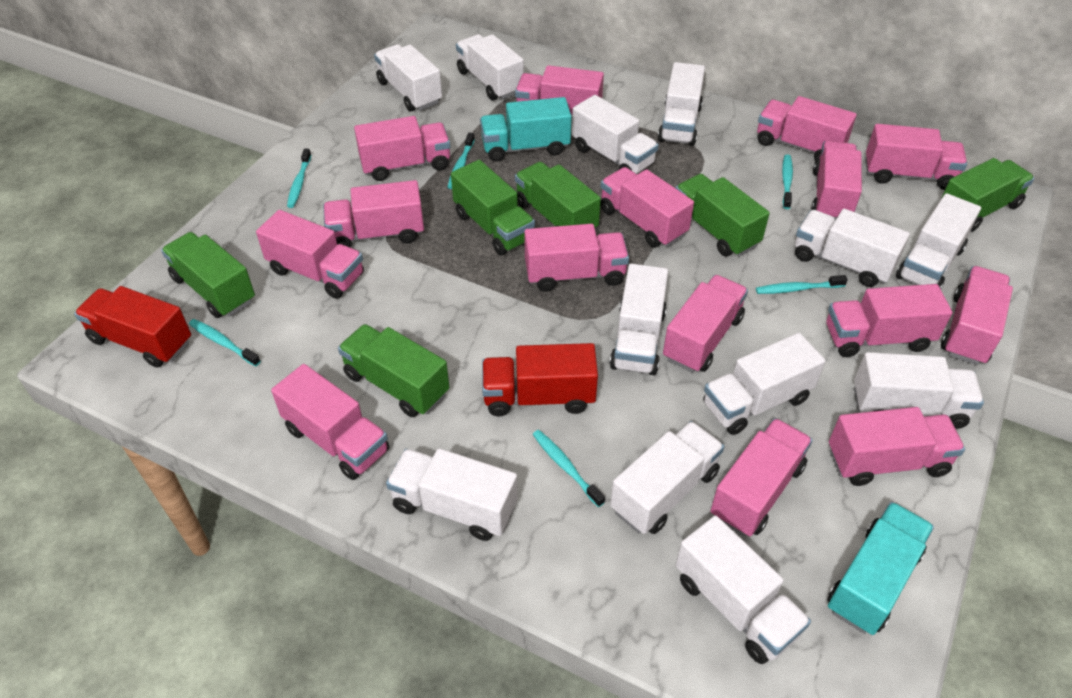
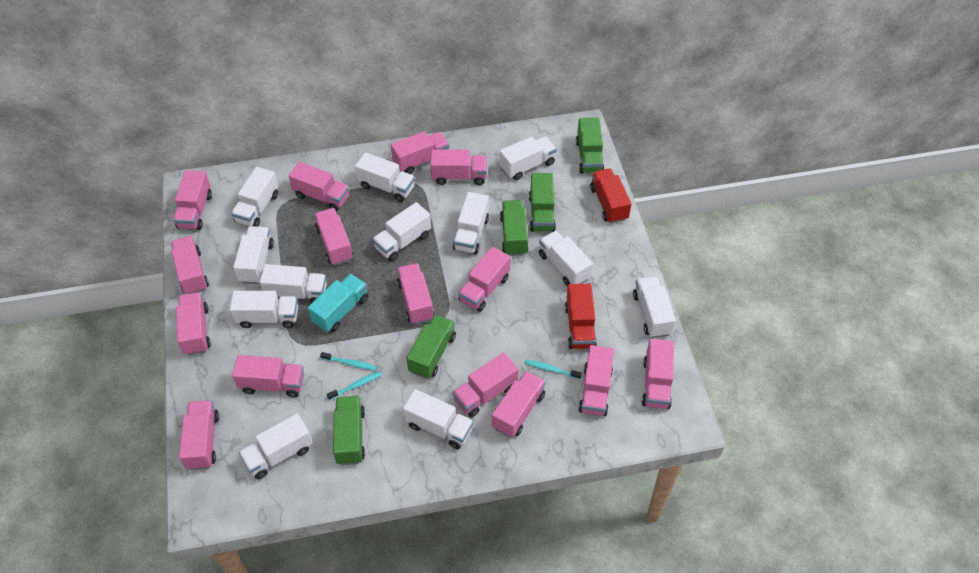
green truck: [161,232,255,318] [338,324,450,417] [451,160,535,255] [515,162,601,228] [676,174,770,256] [941,158,1035,232] = 6 -> [333,396,365,465] [407,315,456,379] [500,200,529,256] [529,173,556,232] [576,118,604,174] = 5
turquoise toothbrush: [189,319,261,366] [287,149,311,208] [448,133,475,189] [533,430,605,507] [756,275,848,294] [782,155,793,209] = 6 -> [320,352,377,370] [327,371,382,400] [525,360,582,379] = 3
turquoise truck: [480,97,572,162] [828,502,934,635] = 2 -> [308,274,368,332] = 1

